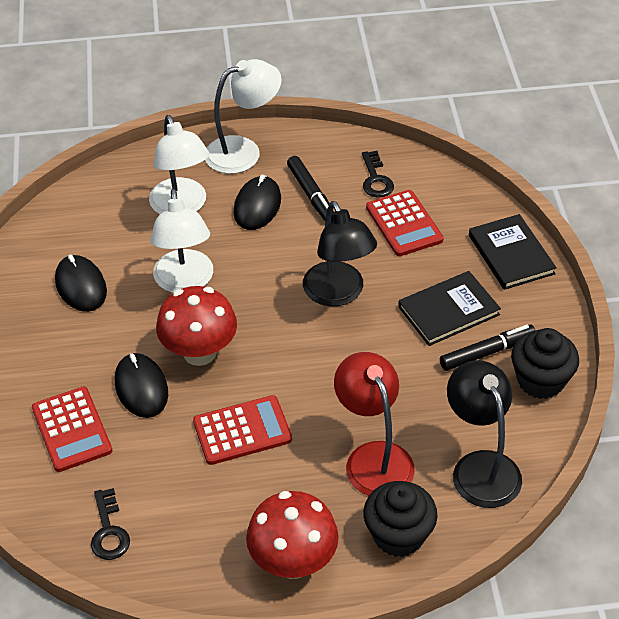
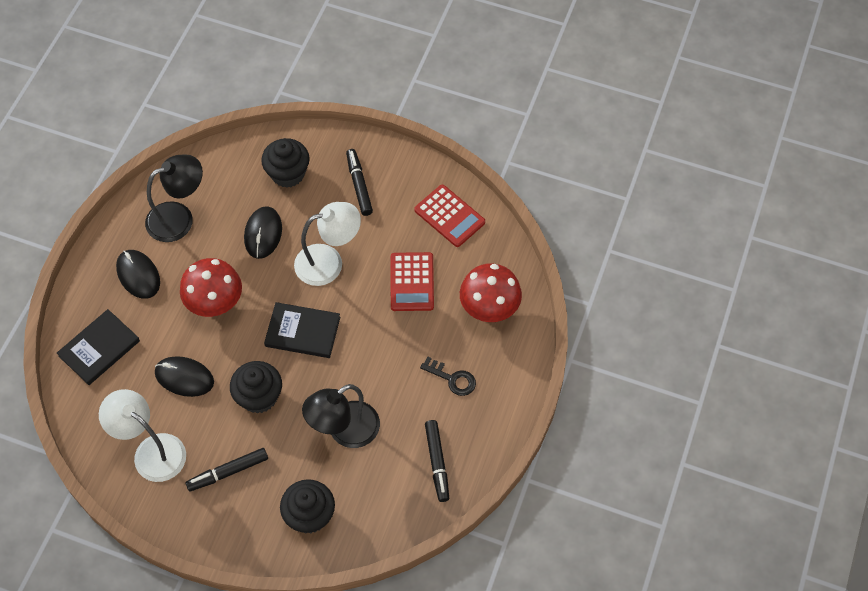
black cupcake: [363,481,438,557] [511,328,579,399] = 2 -> [230,361,282,414] [261,138,310,188] [280,479,335,534] = 3
black key: [91,488,130,560] [362,151,394,198] = 2 -> [420,356,476,396] = 1
black marker: [287,156,334,222] [440,325,536,371] = 2 -> [185,448,268,492] [346,149,373,216] [425,420,449,502] = 3
red calculator: [32,387,112,472] [193,395,292,465] [366,190,444,256] = 3 -> [391,252,434,311] [414,185,485,247] = 2
red lamp: [334,352,415,496] = 1 -> none = 0
white lamp: [149,115,210,214] [150,189,213,293] [205,59,282,174] = 3 -> [99,389,186,482] [294,202,361,286] = 2

